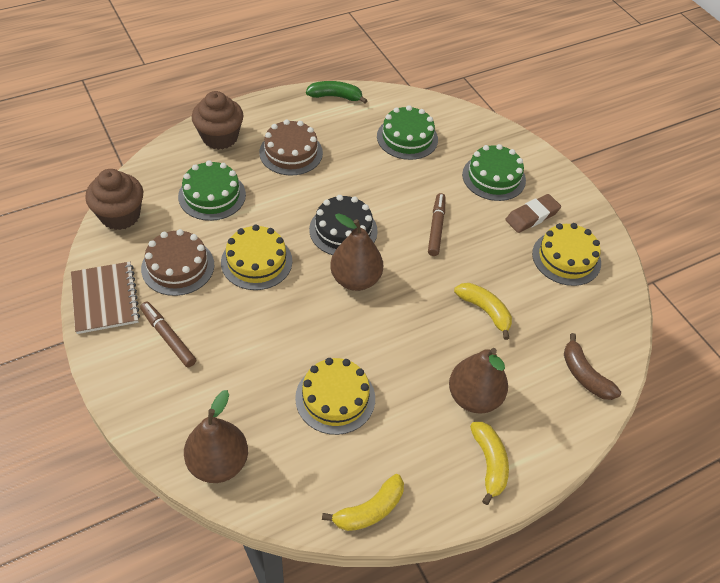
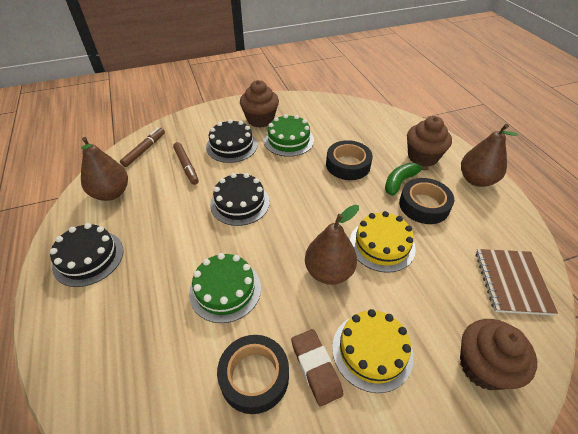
black cake: [309,195,378,255] = 1 -> [50,223,123,287] [206,119,257,163] [210,173,270,226] = 3
black tape: none = 0 -> [217,335,289,414] [326,140,373,180] [399,178,454,224] = 3
brown banana: [564,333,621,400] = 1 -> none = 0
brown cake: [141,229,214,296] [259,119,323,175] = 2 -> none = 0
brown cupcake: [85,169,143,230] [192,91,244,150] = 2 -> [240,80,279,128] [407,116,452,166] [460,319,537,390] = 3
green cake: [178,160,246,221] [377,105,438,160] [462,144,526,201] = 3 -> [189,253,261,323] [264,114,314,157] = 2
yellow banana: [322,474,404,531] [454,283,512,340] [470,422,509,505] = 3 -> none = 0
yellow cake: [221,225,292,290] [295,358,375,435] [532,223,601,286] = 3 -> [332,309,414,393] [350,211,416,273] = 2

